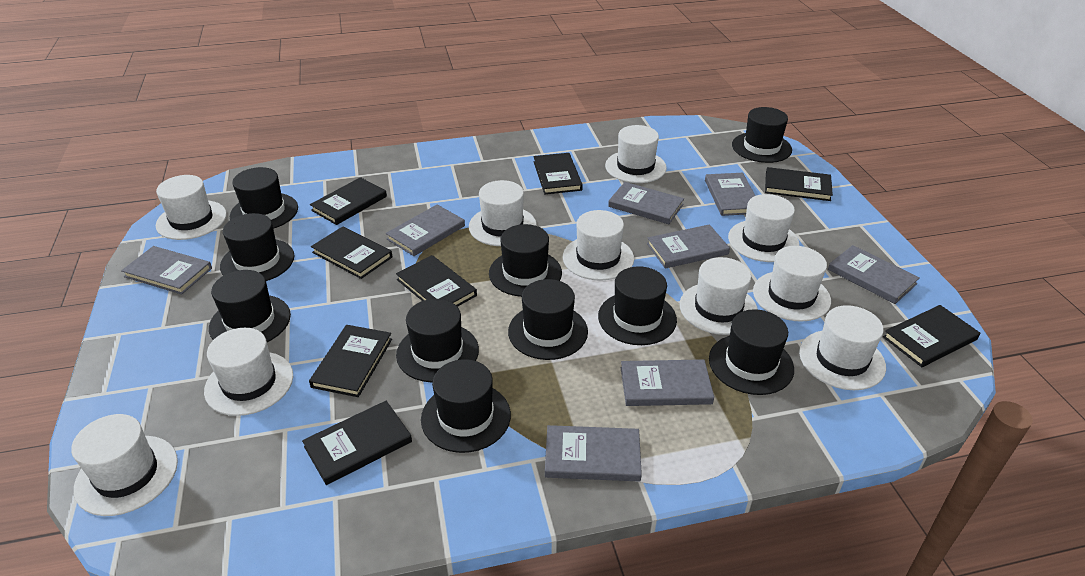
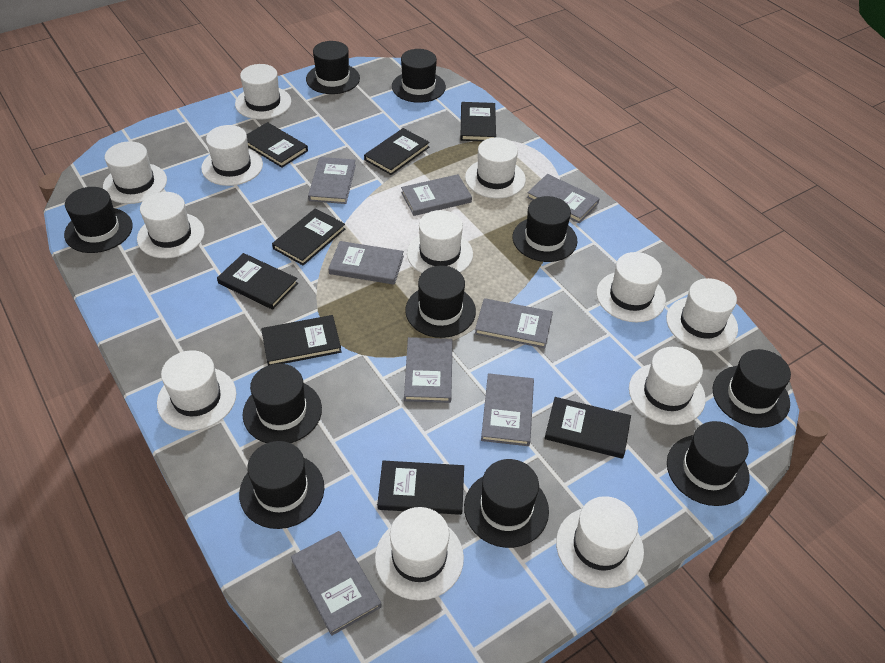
white hat: [71,414,178,516] [156,175,227,240] [204,328,293,416] [469,180,537,246] [563,210,634,280] [605,125,667,183] [680,257,758,335] [728,194,800,262] [753,246,831,322] [799,305,886,390] = 10 -> [103,141,167,204] [137,192,204,258] [157,350,236,431] [201,125,263,186] [235,64,291,119] [375,507,464,600] [407,210,473,273] [465,137,526,198] [556,496,644,588] [596,252,666,322] [629,347,706,425] [666,278,738,351] = 12

